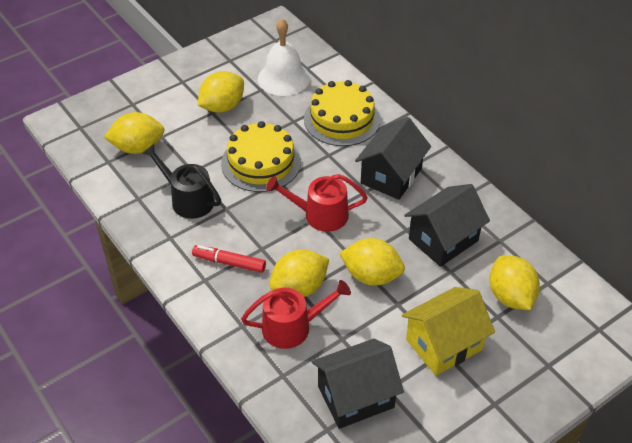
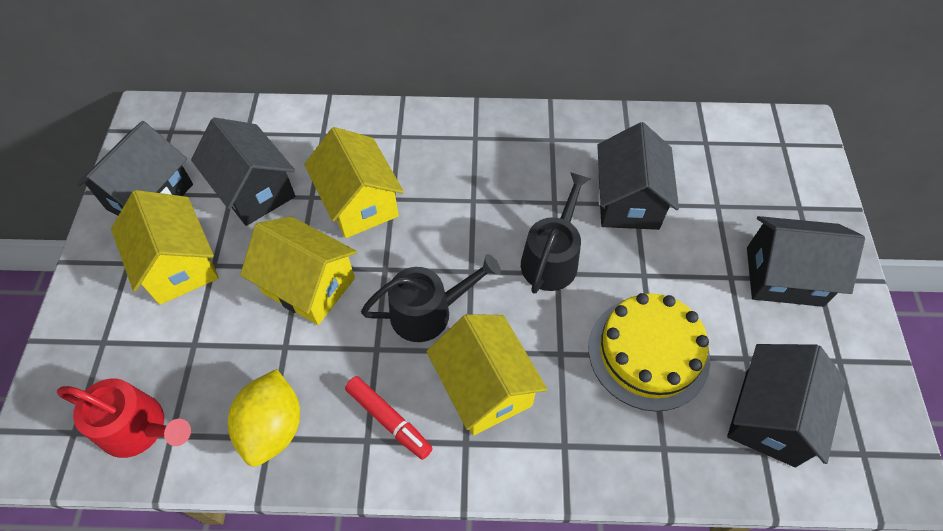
black house: [312,338,404,429] [355,117,431,200] [404,184,490,267] = 3 -> [77,121,193,215] [191,117,295,226] [597,122,679,230] [727,344,846,467] [747,216,865,307] = 5
black watering can: [142,144,221,219] = 1 -> [361,254,501,342] [521,172,591,294] = 2
red watering can: [241,280,351,349] [266,174,368,232] = 2 -> [57,379,191,458] = 1
white bell: [258,19,310,96] = 1 -> none = 0
yellow cake: [221,121,301,192] [304,80,380,146] = 2 -> [588,293,710,411] = 1
yellow house: [402,287,495,376] = 1 -> [111,190,219,305] [240,216,357,325] [304,127,404,238] [426,314,547,436] = 4
yellow lemon: [104,112,165,154] [198,71,244,113] [269,249,329,297] [340,238,405,286] [489,255,540,310] = 5 -> [228,369,300,467] = 1

